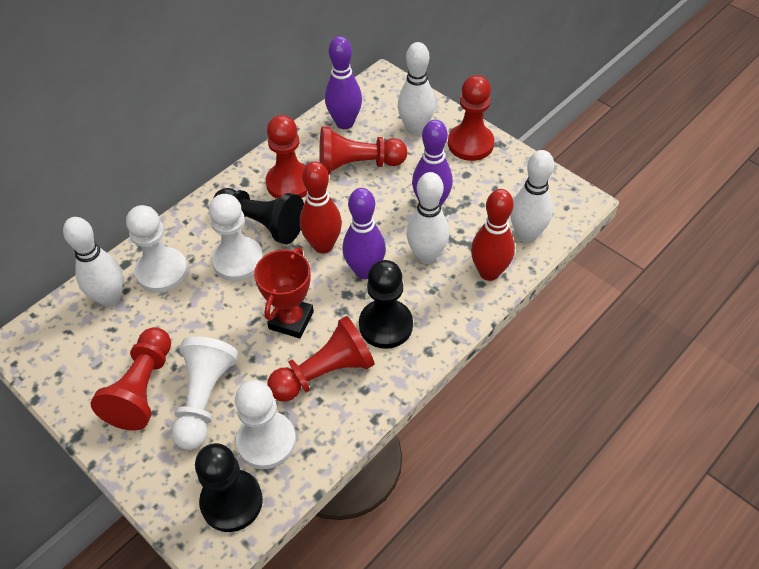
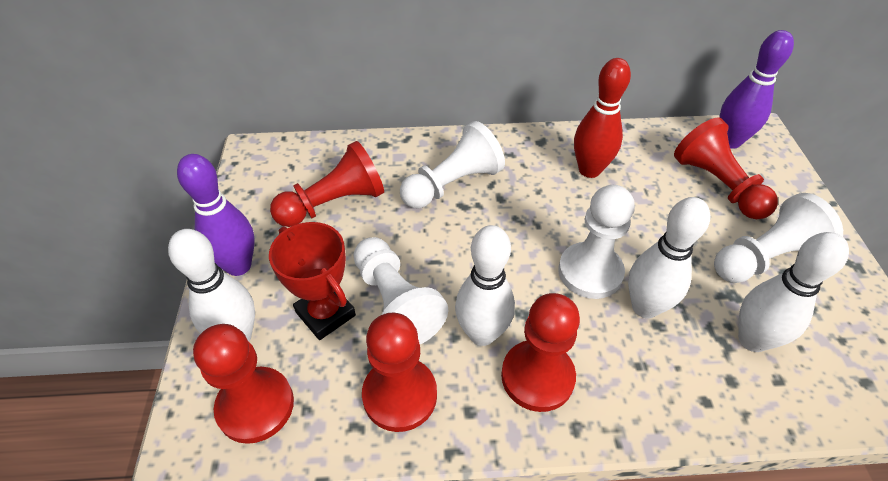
black pawn: [195,443,263,532] [214,188,304,244] [359,260,413,349] = 3 -> none = 0
purple bowling pin: [325,36,362,129] [342,188,386,279] [412,120,453,206] = 3 -> [177,154,255,276] [719,30,794,149] = 2
red bowling pin: [300,161,342,254] [471,189,515,281] = 2 -> [574,58,631,178] = 1

